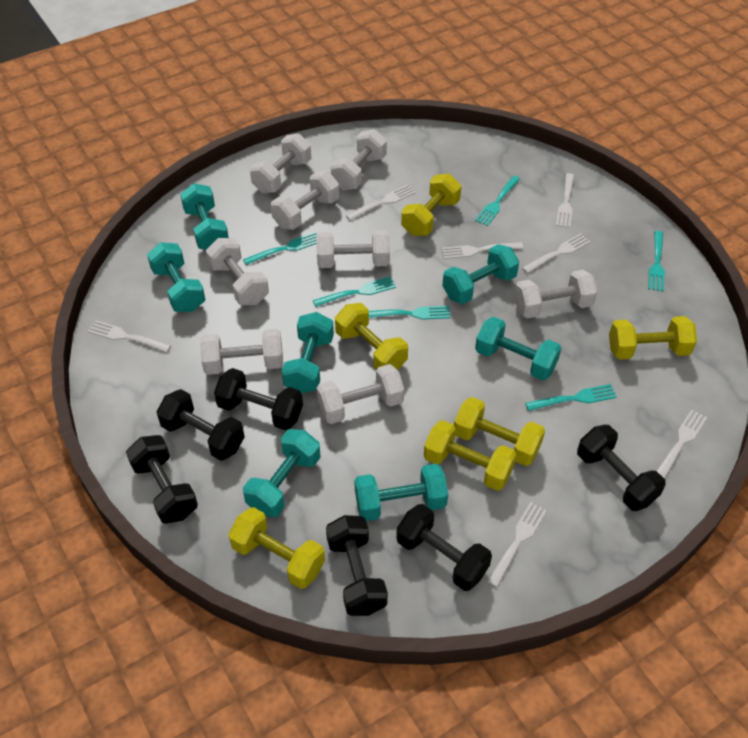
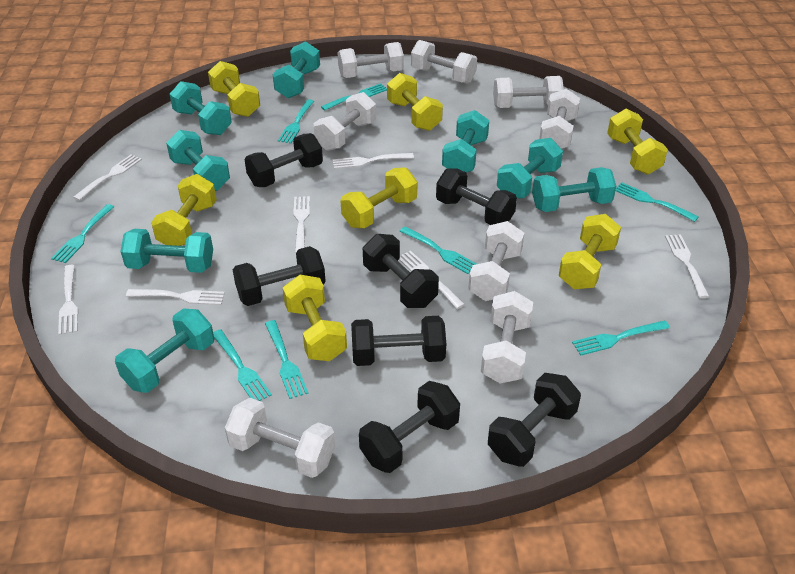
black dumbbell: [126,435,198,524] [157,389,245,461] [214,368,303,430] [326,515,388,616] [396,504,492,591] [577,425,666,511] = 6 -> [233,246,326,306] [245,133,323,187] [351,316,446,366] [359,381,460,473] [363,234,439,308] [436,168,517,225] [488,373,581,467] = 7
turquoise dumbbell: [147,242,205,312] [180,183,229,250] [243,429,321,517] [282,312,334,393] [354,464,448,521] [442,244,519,304] [475,317,561,381] = 7 -> [115,308,214,393] [120,229,213,273] [166,130,230,191] [169,81,232,135] [273,41,320,98] [442,110,489,173] [497,138,563,199] [532,167,616,212] = 8
turquoise fork: [243,232,317,265] [313,277,396,307] [369,306,451,320] [475,176,520,226] [525,384,617,411] [648,231,665,292] = 6 -> [51,204,114,263] [213,329,272,401] [265,320,308,399] [278,100,314,143] [321,83,387,111] [399,226,476,274] [572,321,670,356] [615,183,699,222] = 8
yellow dumbbell: [228,507,325,589] [335,303,408,370] [401,174,461,236] [424,420,517,491] [454,397,545,466] [609,316,697,360] = 6 -> [151,174,217,246] [208,61,260,117] [283,275,347,361] [340,167,417,228] [387,73,443,131] [559,214,621,289] [607,109,668,174] = 7

